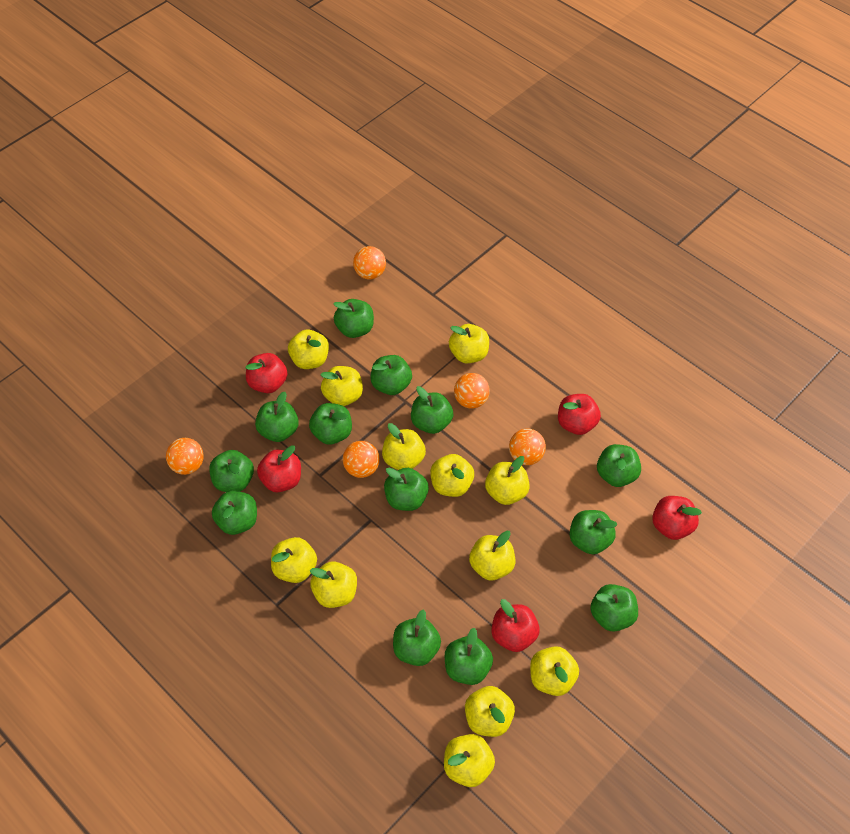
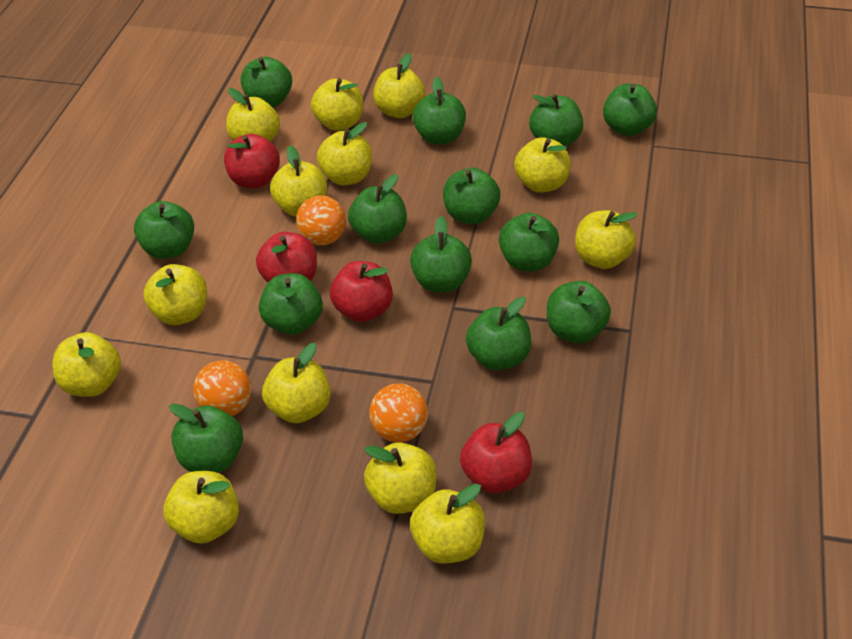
orange ball: [166,438,204,475] [343,441,380,478] [353,246,386,279] [454,373,490,409] [509,429,546,465] = 5 -> [193,360,252,416] [296,195,346,245] [369,383,428,442] = 3
red apple: [246,353,287,393] [257,445,301,492] [491,599,540,652] [558,394,601,435] [652,496,702,540] = 5 -> [224,134,280,188] [256,232,317,282] [330,261,393,322] [460,412,532,493] = 4
yellow apple: [271,537,317,583] [288,330,329,369] [310,562,357,608] [321,366,363,406] [382,423,426,470] [430,454,474,497] [444,734,495,787] [449,324,489,364] [465,686,515,737] [469,531,516,580] [485,456,530,505] [530,646,579,696] = 12 -> [53,332,121,397] [144,264,207,325] [163,471,239,544] [226,88,280,142] [262,343,331,423] [270,145,327,217] [311,78,363,131] [317,122,372,185] [364,442,437,514] [373,53,425,118] [410,484,485,564] [514,137,570,193] [575,210,638,269] = 13

